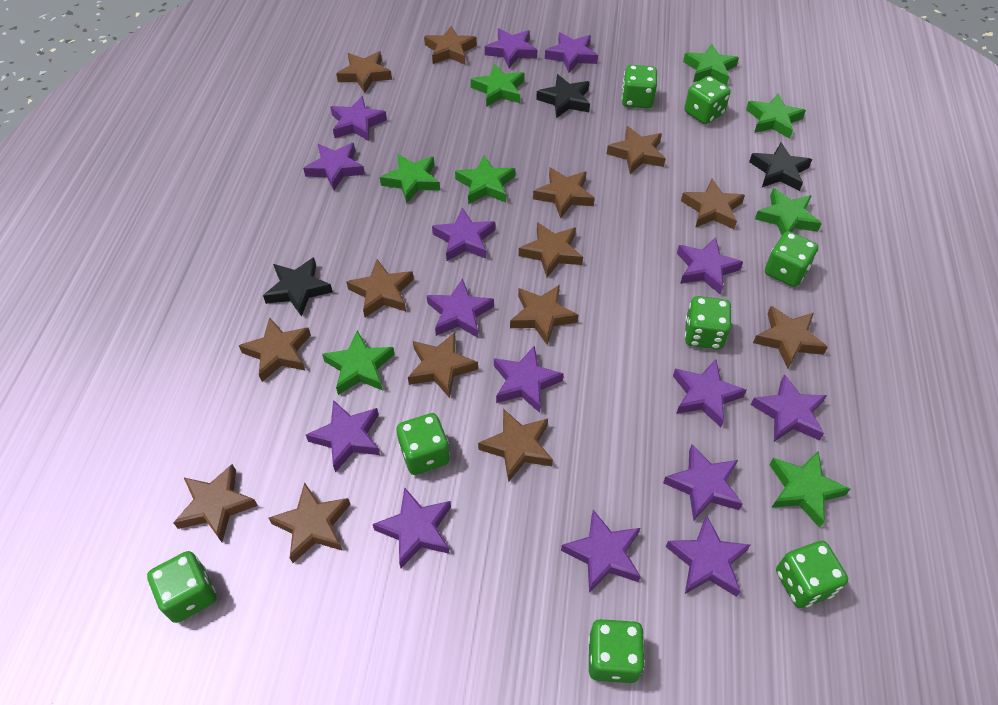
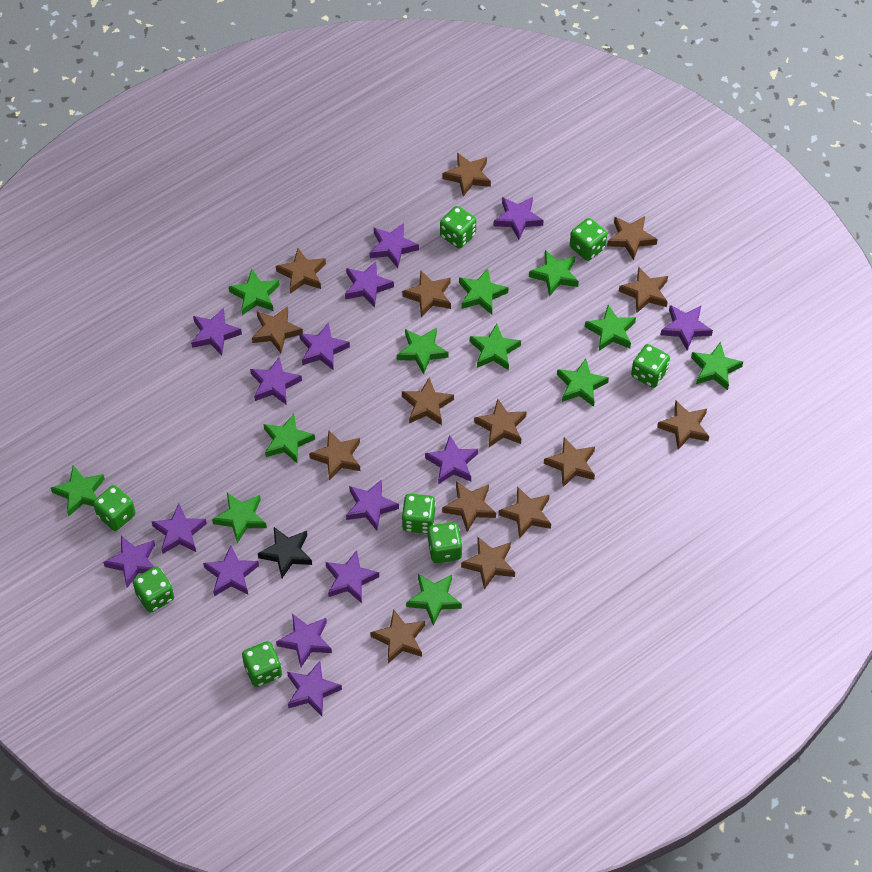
black star: [263,257,333,317] [536,74,590,118] [749,142,812,191] = 3 -> [258,527,312,578] = 1
brown star: [173,464,258,542] [239,317,311,382] [269,482,350,563] [336,52,392,93] [346,259,414,318] [408,332,478,398] [424,26,477,64] [478,409,553,482] [510,285,578,345] [519,222,583,278] [533,167,595,218] [607,126,666,174] [681,179,745,229] [753,306,828,369] = 14 -> [252,306,303,353] [276,248,326,294] [309,430,360,481] [370,609,425,664] [402,270,451,317] [402,378,454,425] [442,481,496,532] [443,152,491,196] [461,537,515,589] [474,399,527,447] [499,486,551,539] [544,437,595,487] [607,216,658,260] [619,267,668,313] [657,401,709,450] = 15
green star: [322,330,395,395] [380,154,440,203] [455,155,515,204] [471,64,524,107] [683,44,739,85] [746,93,806,139] [755,188,822,235] [769,451,850,528] = 8 -> [51,465,105,516] [212,493,267,543] [229,269,280,315] [264,414,315,463] [397,328,449,374] [406,574,462,626] [459,268,509,315] [470,324,521,370] [529,250,579,297] [557,358,609,407] [585,305,636,351] [691,342,743,390] = 12

